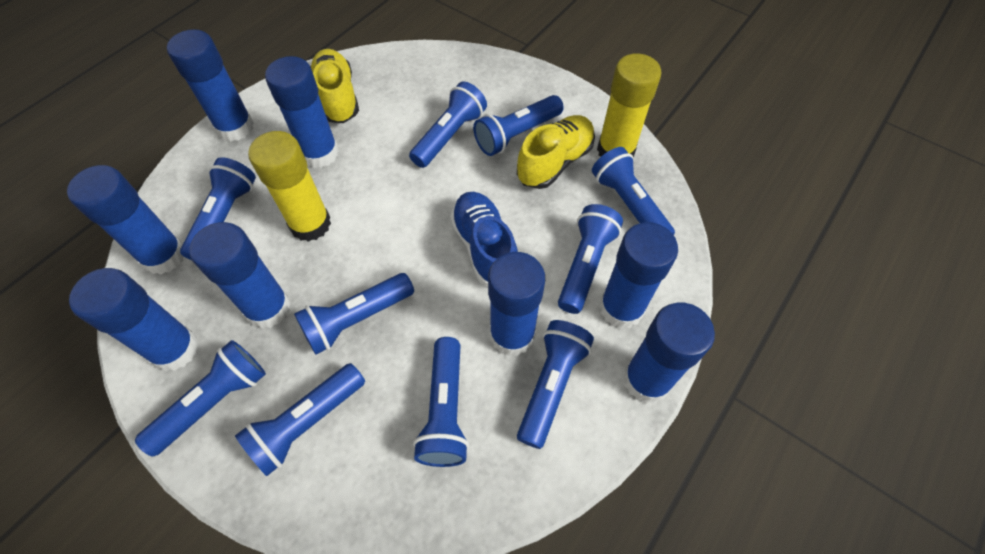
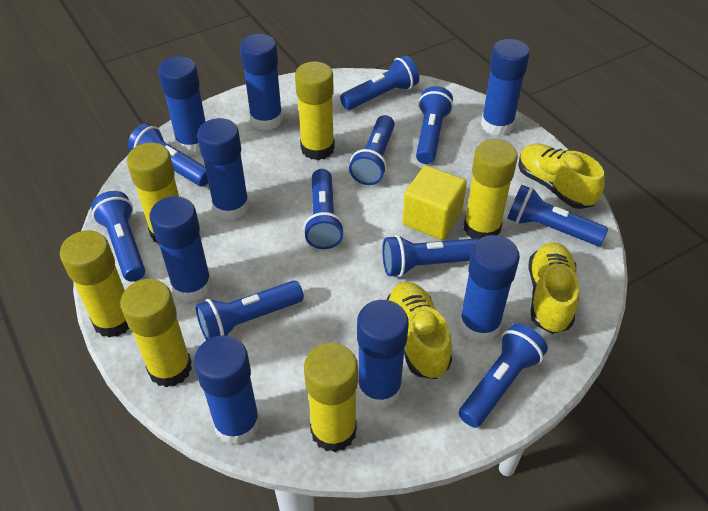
blue shoe: [450,192,518,287] = 1 -> none = 0
yellow cube: none = 0 -> [402,165,467,240] = 1
yellow glue stick: [248,131,331,242] [597,53,661,158] = 2 -> [60,230,130,338] [120,279,192,387] [127,143,179,244] [295,61,335,160] [304,342,358,452] [464,139,518,239] = 6
yellow shoe: [311,49,359,123] [517,115,595,189] = 2 -> [387,282,452,379] [518,144,605,209] [528,242,579,334] = 3

